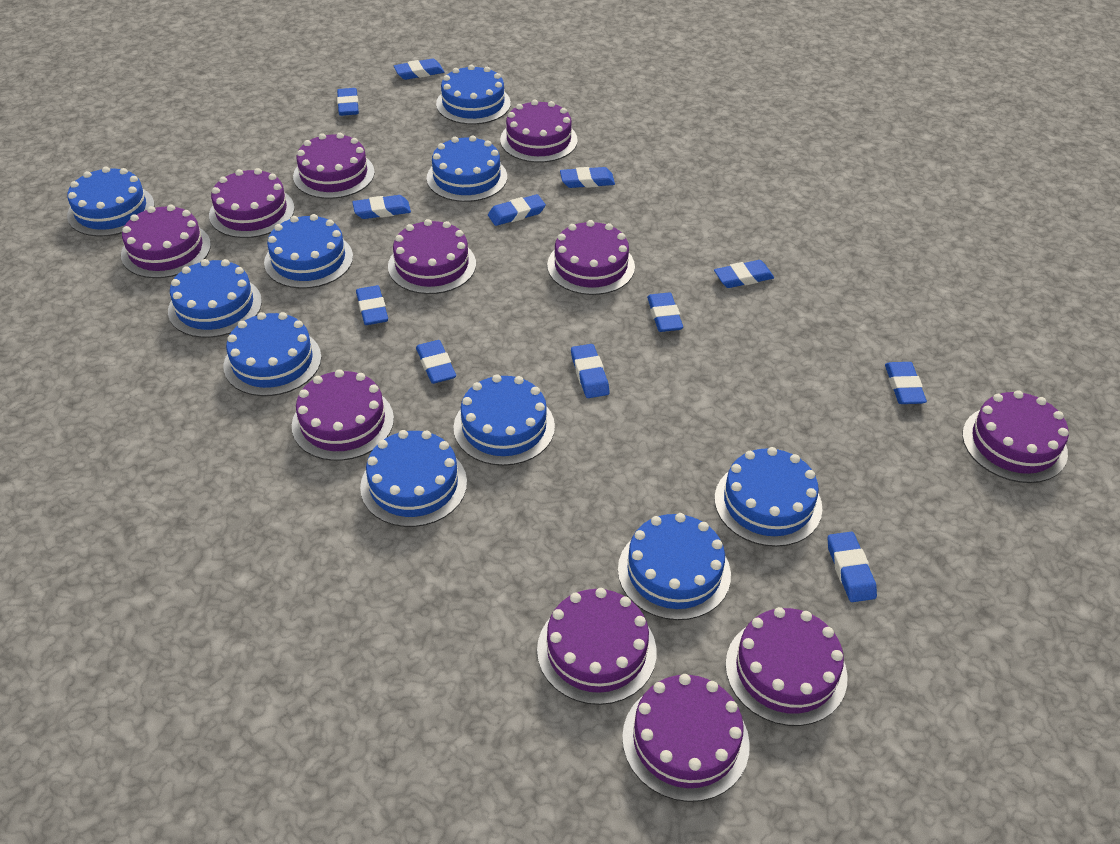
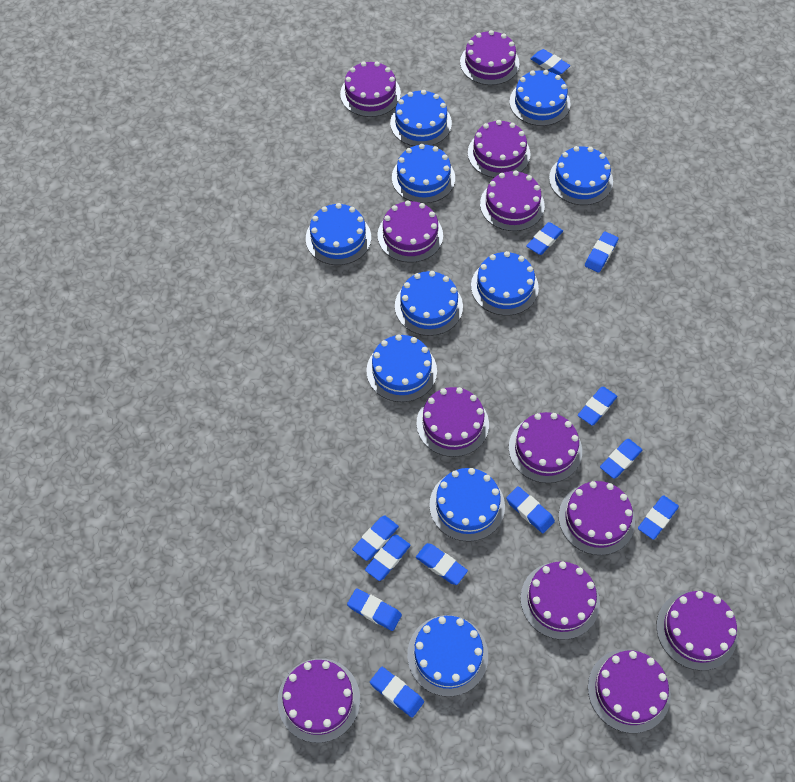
purple cake: [121,205,211,278] [209,168,295,238] [292,369,394,461] [293,133,375,199] [388,219,476,294] [500,100,578,163] [537,588,657,705] [547,220,635,295] [622,674,750,802] [725,607,848,726] [962,390,1069,483] = 11 -> [278,658,360,743] [340,61,401,117] [378,201,443,263] [416,387,489,457] [460,30,519,85] [468,120,530,178] [480,170,545,231] [509,412,582,483] [520,562,600,640] [559,481,635,555] [588,649,671,733] [656,591,738,671] = 12

